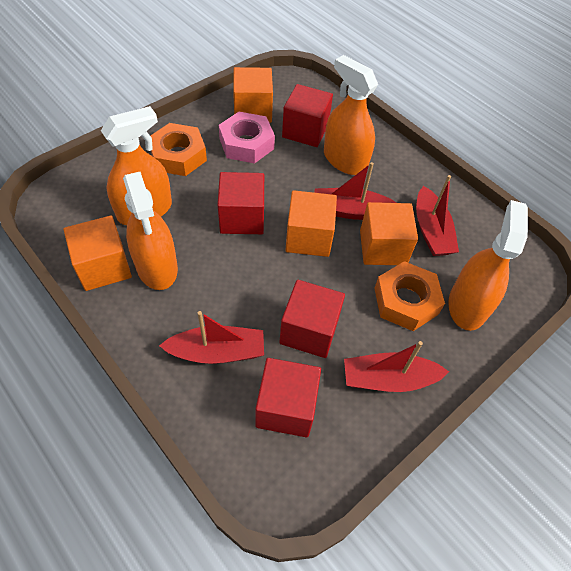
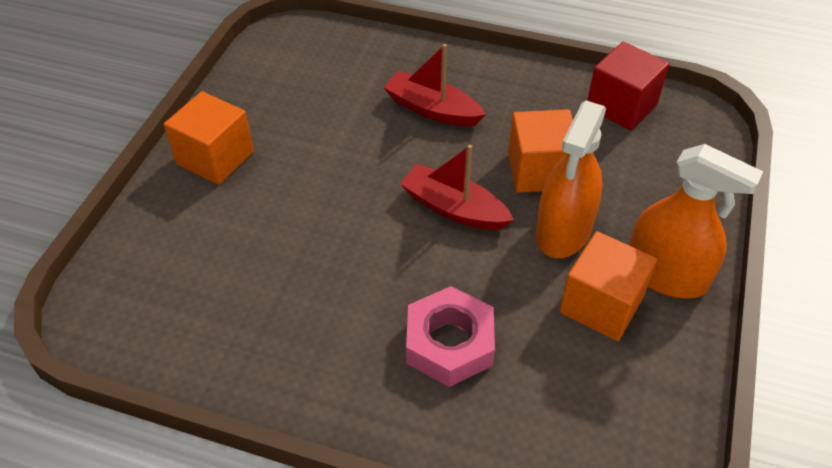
orange cube: [64,216,132,291] [233,67,273,123] [285,190,337,257] [360,202,418,265] = 4 -> [164,91,254,185] [508,109,573,193] [559,231,657,341] = 3
orange nut: [150,123,207,176] [374,261,445,331] = 2 -> none = 0
orange spray bottle: [101,106,172,225] [123,172,178,290] [324,55,378,175] [448,200,528,331] = 4 -> [536,100,606,258] [629,144,763,298] = 2
red boat: [159,311,264,364] [315,162,396,220] [344,341,449,392] [416,175,459,256] = 4 -> [383,44,486,126] [400,145,514,230] = 2
red cube: [217,172,264,234] [255,358,321,438] [279,280,345,358] [282,84,333,147] = 4 -> [587,42,669,131] = 1

